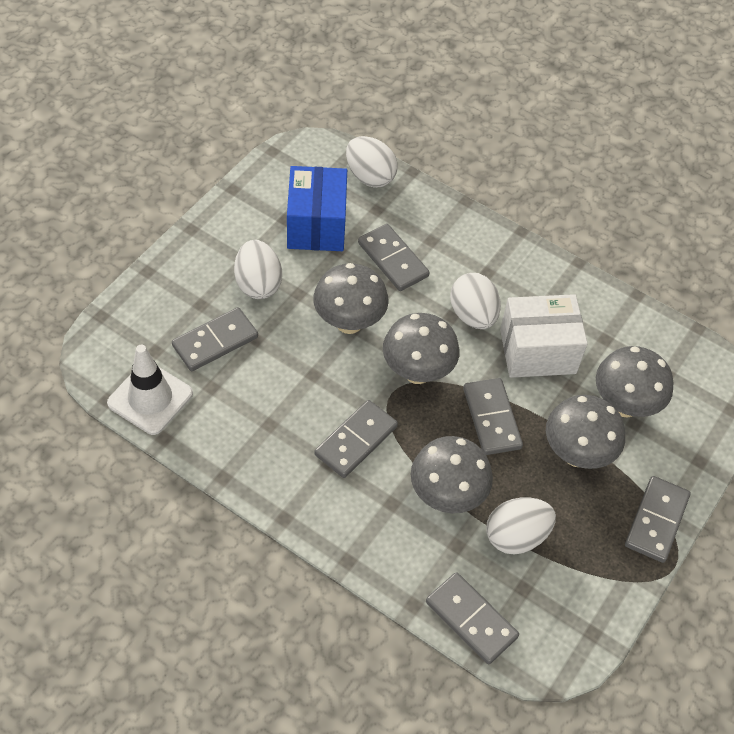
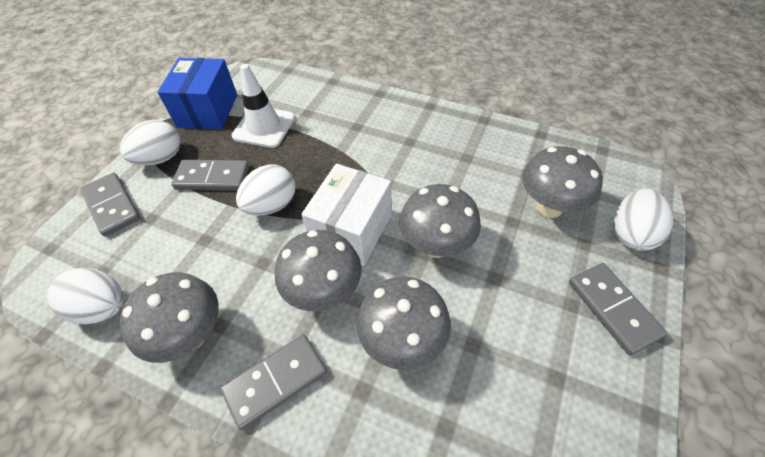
grey domino: [172,307,258,371] [315,400,398,478] [358,224,430,291] [426,572,519,664] [463,378,523,455] [625,476,691,563] = 6 -> [80,173,140,237] [171,160,249,190] [220,335,327,430] [569,263,667,355] = 4

